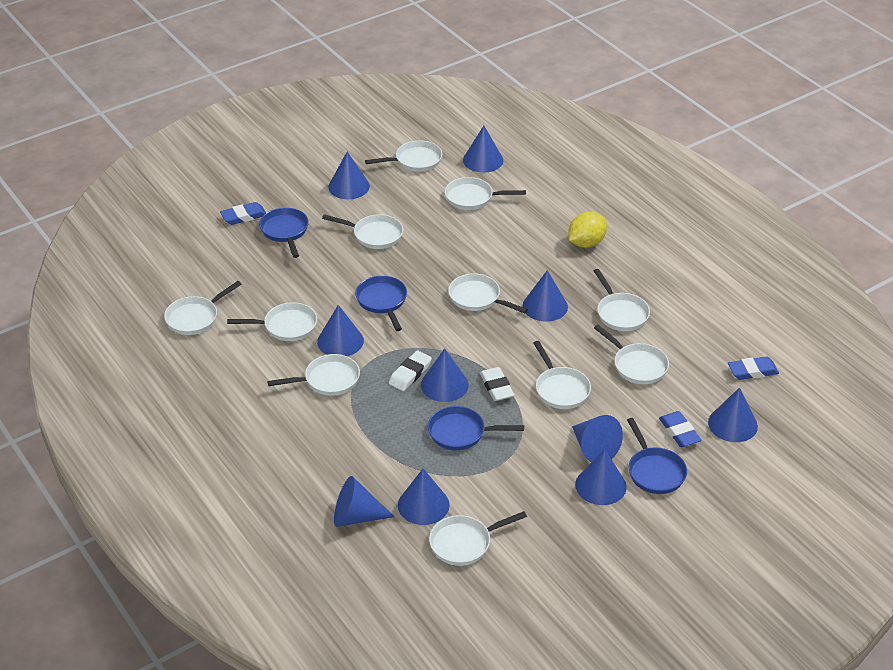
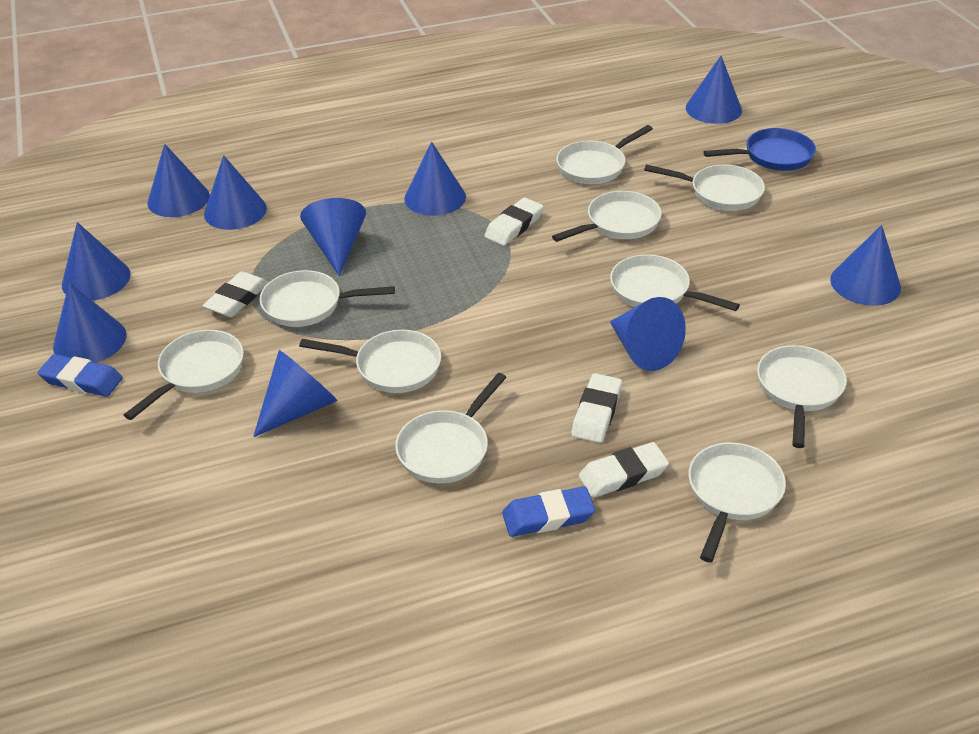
blue eraser: [220,202,266,225] [659,411,702,447] [728,356,779,380] = 3 -> [38,354,123,397] [502,487,595,537] = 2
blue pan: [259,208,309,258] [355,276,407,331] [428,406,524,450] [627,418,687,494] = 4 -> [703,128,816,171] = 1
white eraser: [389,351,432,391] [480,367,514,401] = 2 -> [202,271,269,317] [485,197,543,246] [571,373,622,443] [579,442,669,498] = 4
white pan: [164,281,241,335] [227,302,317,341] [267,354,360,396] [322,214,403,249] [365,140,442,172] [429,511,527,566] [445,177,526,210] [448,273,528,314] [534,341,591,409] [594,269,650,331] [594,325,669,384] = 11 -> [124,330,244,420] [260,270,395,327] [299,330,441,393] [395,373,507,483] [552,191,662,242] [556,125,653,184] [610,254,740,311] [644,164,765,211] [688,442,786,562] [757,345,847,448] = 10
yellow lemon: [568,212,607,248] = 1 -> none = 0

